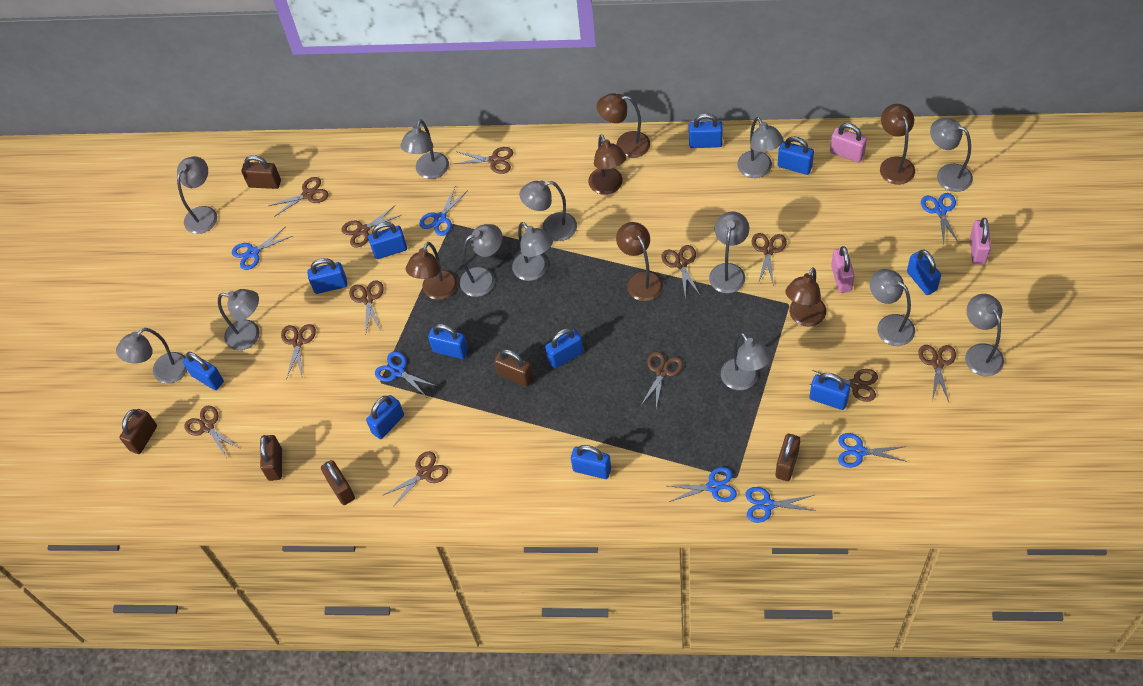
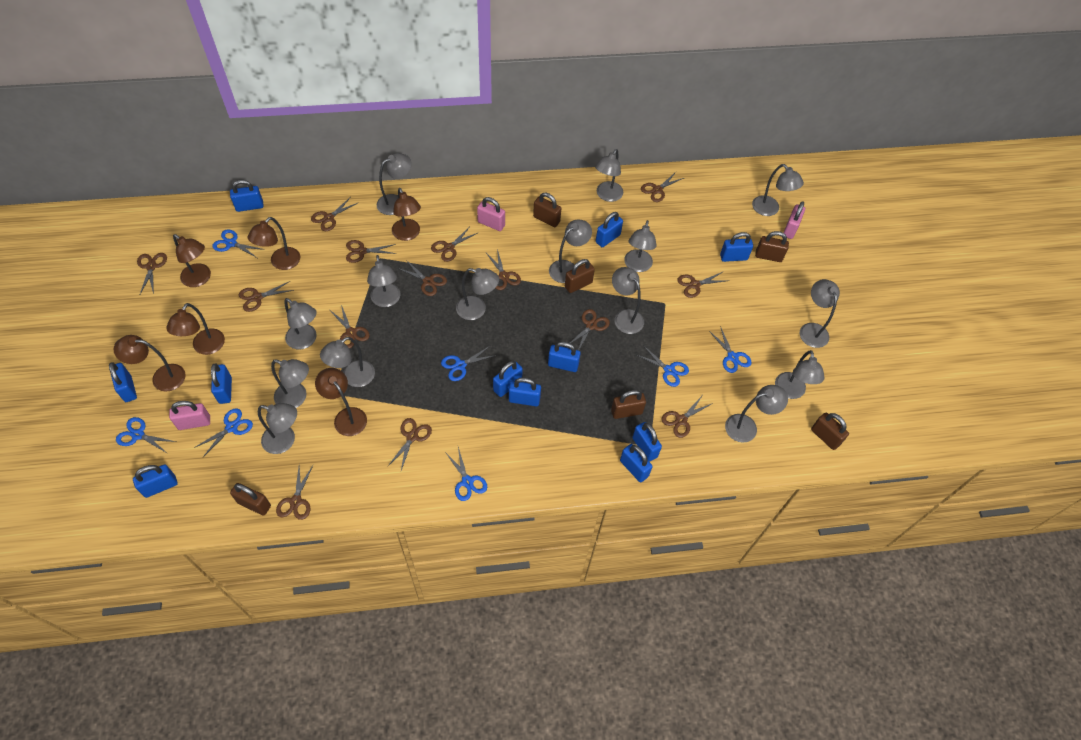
brown scissors: [184,406,240,458] [269,177,329,217] [281,324,316,379] [342,206,401,248] [349,280,384,332] [384,451,448,507] [454,147,513,174] [641,352,683,409] [661,245,700,299] [752,233,787,286] [810,369,878,402] [918,345,956,402] = 12 -> [137,253,167,294] [239,281,294,312] [276,464,314,520] [311,197,359,231] [330,305,370,349] [346,240,396,263] [387,418,432,470] [398,260,447,296] [431,228,479,262] [486,249,521,290] [570,309,610,350] [641,172,684,202] [661,396,713,438] [677,271,725,298] = 14
grey lamp: [116,328,187,384] [177,156,217,234] [218,289,260,350] [400,119,449,179] [460,224,502,297] [512,222,553,281] [519,181,577,241] [709,211,749,293] [721,333,772,390] [737,117,784,178] [870,269,915,346] [930,118,973,192] [965,294,1004,376] = 13 -> [258,403,297,454] [271,359,309,408] [285,298,317,350] [320,337,375,387] [367,255,400,307] [377,153,412,215] [456,268,499,320] [549,219,592,283] [595,149,623,202] [612,267,644,334] [624,220,657,272] [725,385,788,442] [752,164,804,216] [775,350,825,399] [800,279,840,348] = 15

